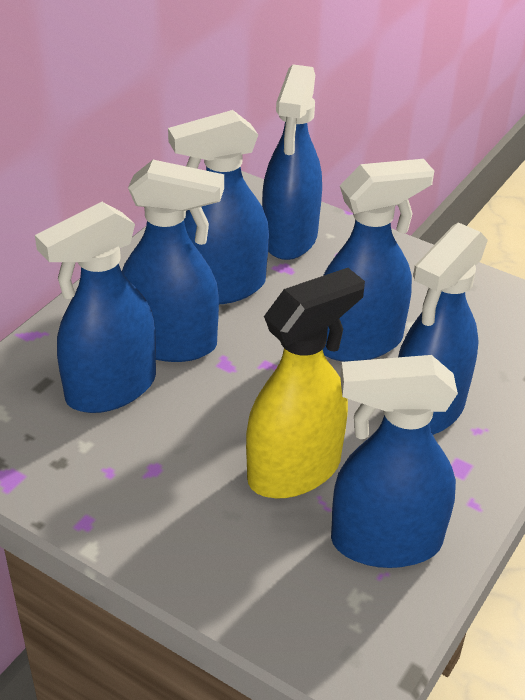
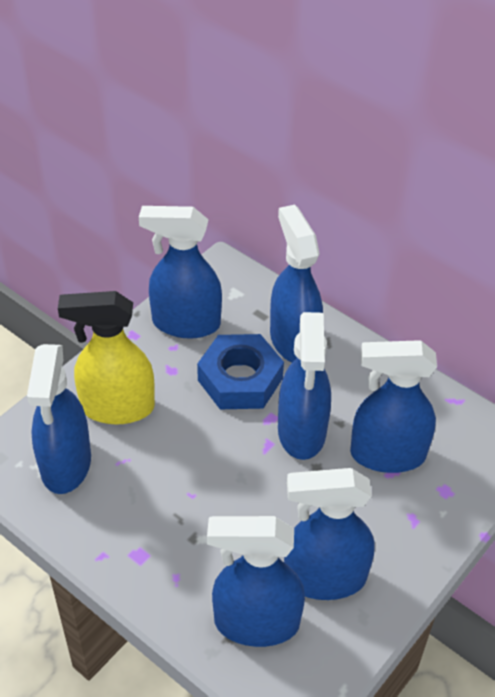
blue nut: none = 0 -> [197,334,284,409] = 1

